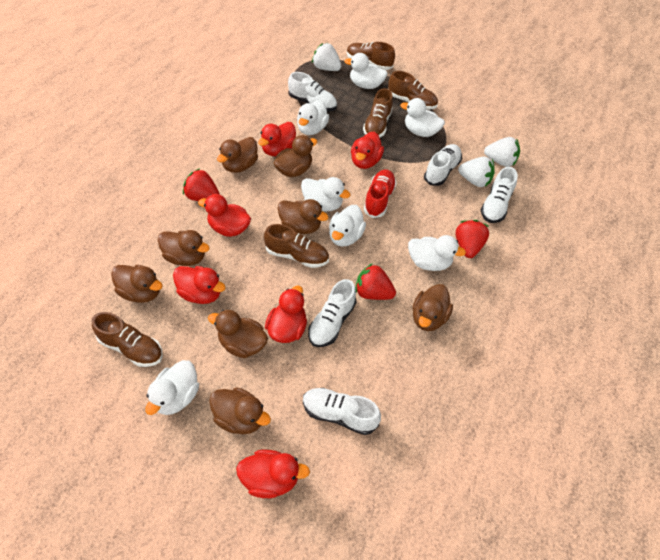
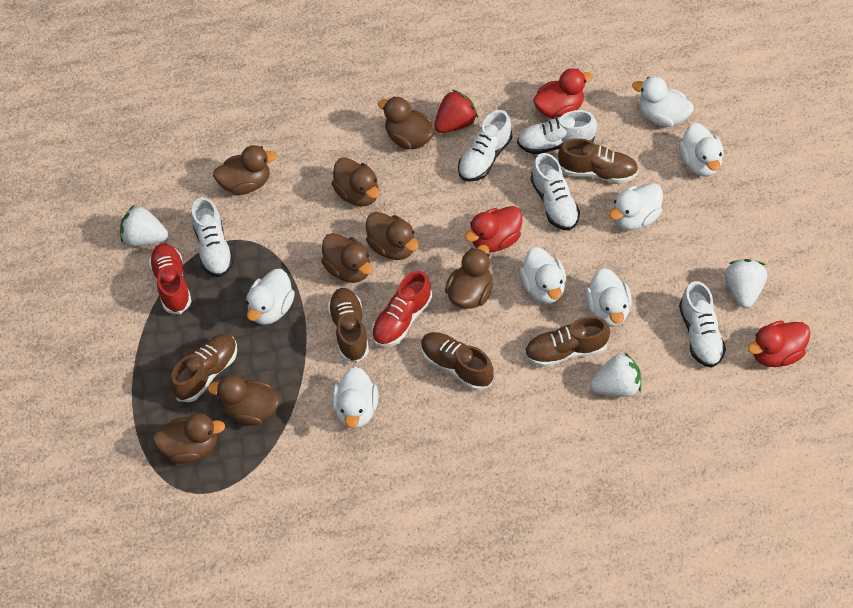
red duck: [173,266,226,304] [198,194,251,237] [236,450,310,498] [258,122,296,156] [265,286,307,343] [351,132,384,169] = 6 -> [465,206,522,252] [533,68,593,119] [748,321,810,367] = 3
red shoe: [364,169,397,218] = 1 -> [149,243,192,314] [371,271,432,347] = 2
red strawberry: [183,169,219,201] [355,264,396,300] [455,220,489,258] = 3 -> [434,90,478,133] = 1

